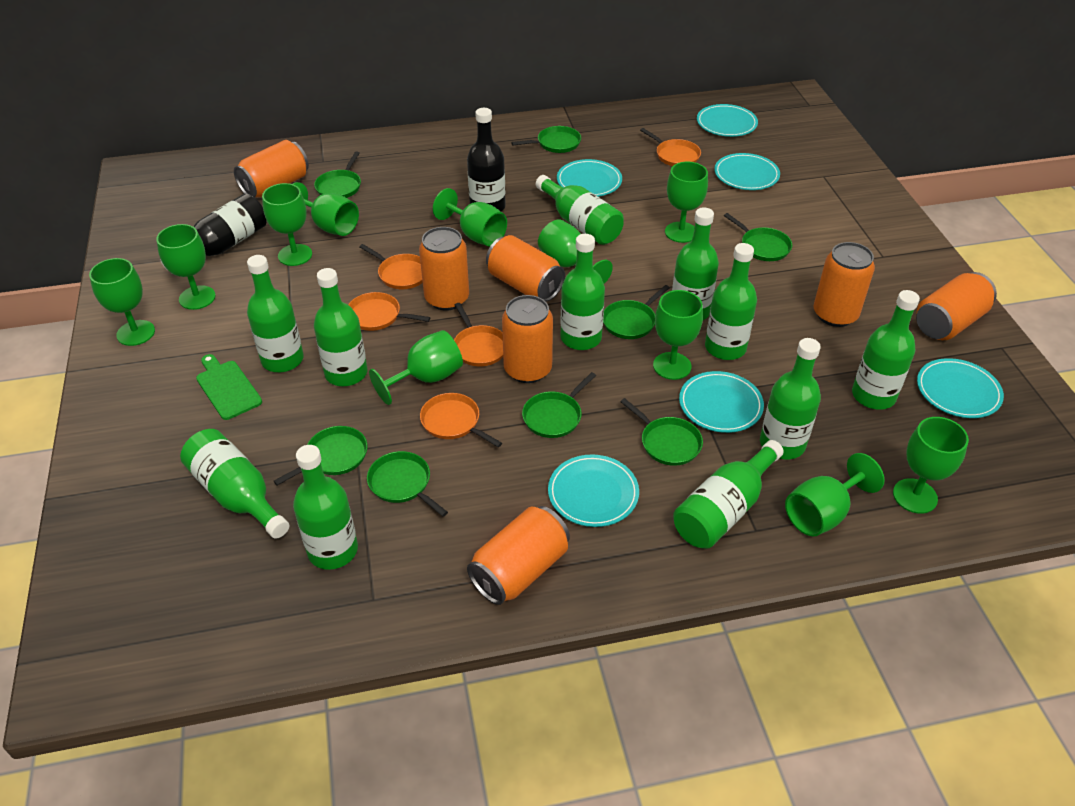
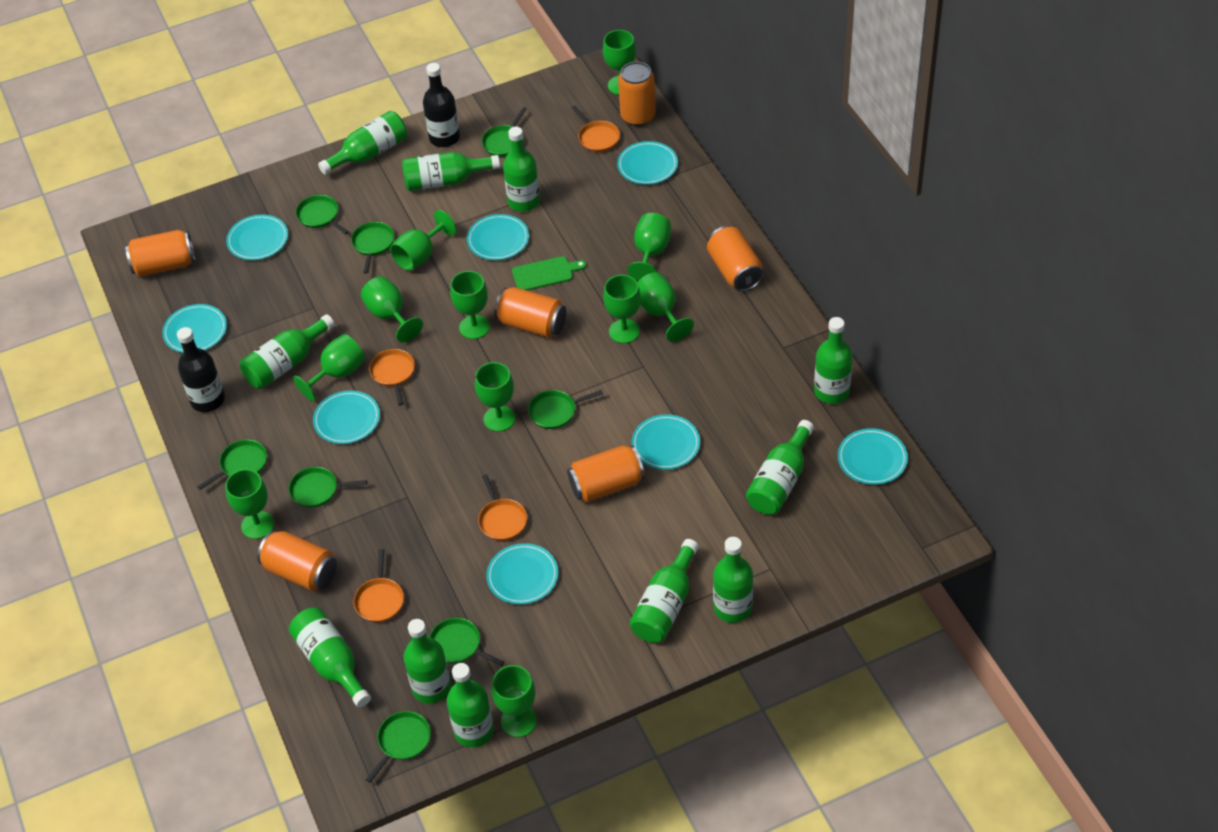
orange can: [234,140,309,198] [419,227,469,311] [467,506,570,605] [486,235,565,302] [502,295,553,383] [814,242,875,327] [916,272,997,340] = 7 -> [125,230,195,277] [257,531,337,591] [494,287,567,338] [567,445,645,502] [618,61,656,126] [707,226,764,292] = 6
orange pan: [348,292,431,331] [359,244,423,289] [420,393,502,447] [454,303,503,366] [640,128,701,166] = 5 -> [354,549,404,622] [369,349,415,406] [478,474,527,541] [572,106,620,152] = 4
turquoise plate: [548,454,639,527] [557,159,622,197] [679,371,764,433] [697,104,758,137] [714,153,780,190] [917,358,1004,418] = 6 -> [162,304,227,353] [226,214,288,260] [313,390,380,444] [467,214,529,260] [486,543,558,605] [617,141,678,185] [632,414,700,470] [838,428,908,485] = 8

